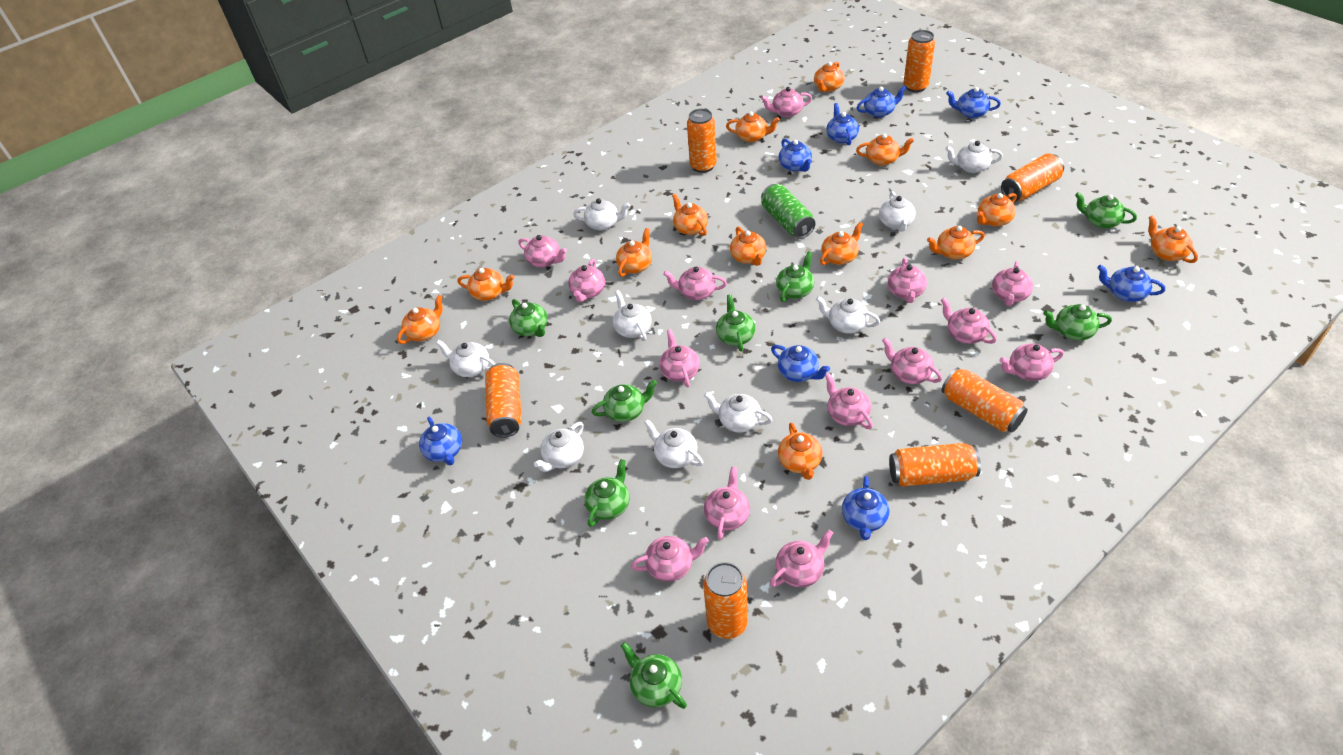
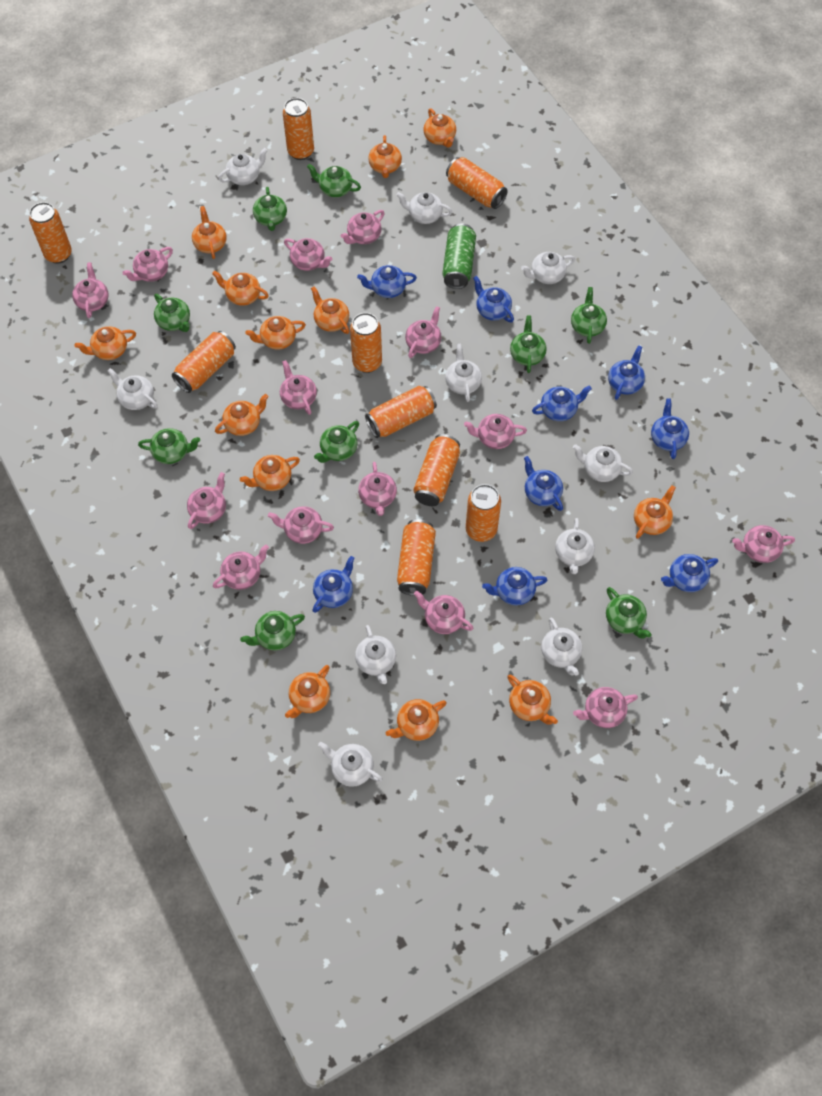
blue teapot: [419,417,462,465] [771,345,830,382] [778,139,812,172] [826,103,859,145] [842,476,890,540] [856,86,907,118] [946,87,1001,118] [1097,265,1165,302] = 8 -> [312,556,354,613] [357,265,417,298] [473,276,514,322] [482,567,547,606] [524,456,563,511] [532,386,592,421] [608,345,645,400] [651,398,689,459] [661,554,718,592] = 9
green teapot: [509,299,547,337] [584,459,630,527] [592,380,657,422] [621,642,687,709] [716,294,755,351] [776,251,814,302] [1043,304,1112,341] [1075,192,1137,229] = 8 -> [138,428,200,464] [154,294,190,332] [240,611,305,650] [253,187,287,231] [307,164,361,197] [314,421,359,463] [510,315,547,373] [571,287,607,344] [606,587,652,639] = 9
orange can: [485,363,522,438] [687,109,717,173] [703,562,748,639] [889,443,981,487] [904,30,935,92] [942,367,1027,433] [1001,154,1064,202] = 7 -> [29,202,72,264] [172,331,236,393] [283,98,314,160] [350,313,382,373] [365,386,437,438] [397,519,436,596] [413,434,460,506] [446,157,508,209] [466,484,501,542] = 9
white teapot: [436,340,495,377] [534,422,584,472] [573,198,630,230] [613,290,652,341] [644,419,703,468] [704,392,772,433] [816,296,880,333] [879,191,916,232] [945,141,1003,173] = 9 -> [108,368,158,410] [218,148,268,185] [318,742,383,787] [355,625,396,684] [396,192,452,224] [445,344,482,402] [521,252,575,284] [541,617,582,676] [555,518,595,574] [573,444,633,482] = 10

